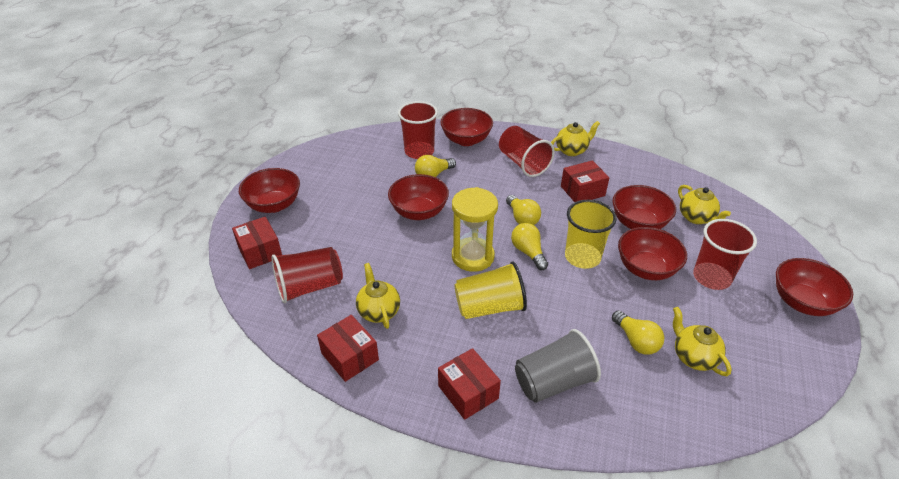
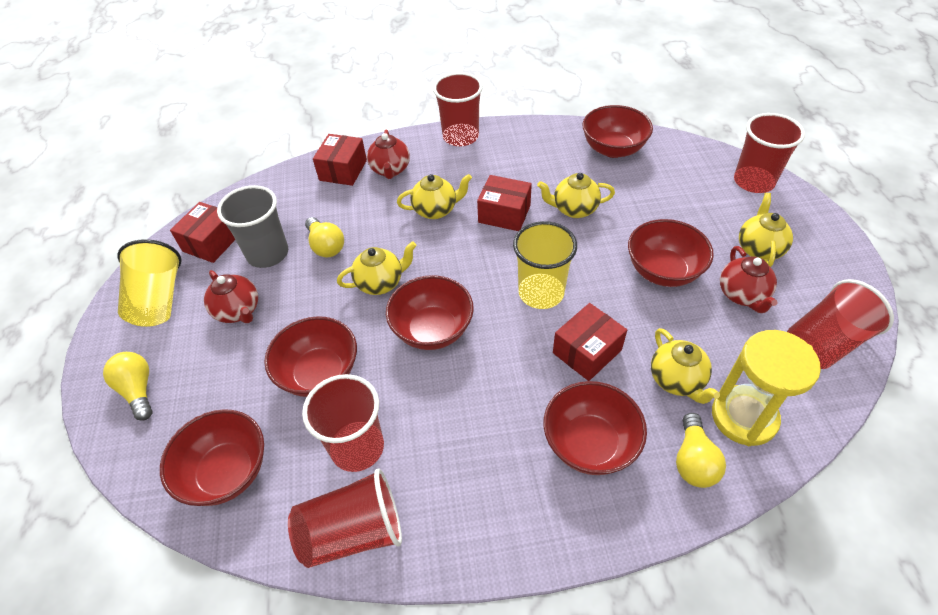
red cup: [272,247,343,304] [398,101,438,159] [499,126,555,177] [693,219,757,290] = 4 -> [288,468,402,568] [302,374,384,472] [433,72,483,146] [734,113,805,193] [787,279,894,369] = 5
red teapot: none = 0 -> [204,270,258,323] [367,129,410,179] [720,246,778,313] = 3
yellow light bulb: [415,155,456,177] [506,195,541,225] [511,223,548,270] [612,310,664,355] = 4 -> [103,352,153,421] [305,217,344,258] [676,413,726,488] = 3
yellow teapot: [356,263,400,329] [551,121,600,156] [673,307,732,376] [678,185,731,224] = 4 -> [337,241,416,295] [397,174,472,219] [537,173,615,218] [651,328,720,404] [739,193,793,267] = 5

